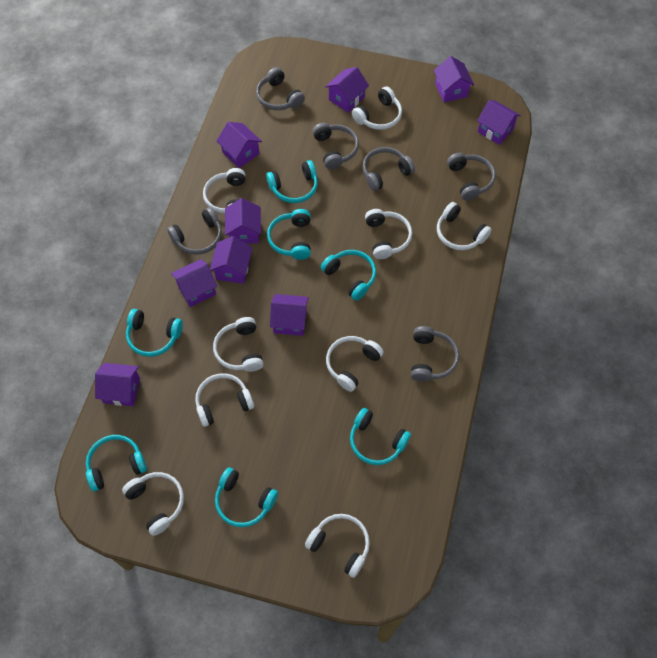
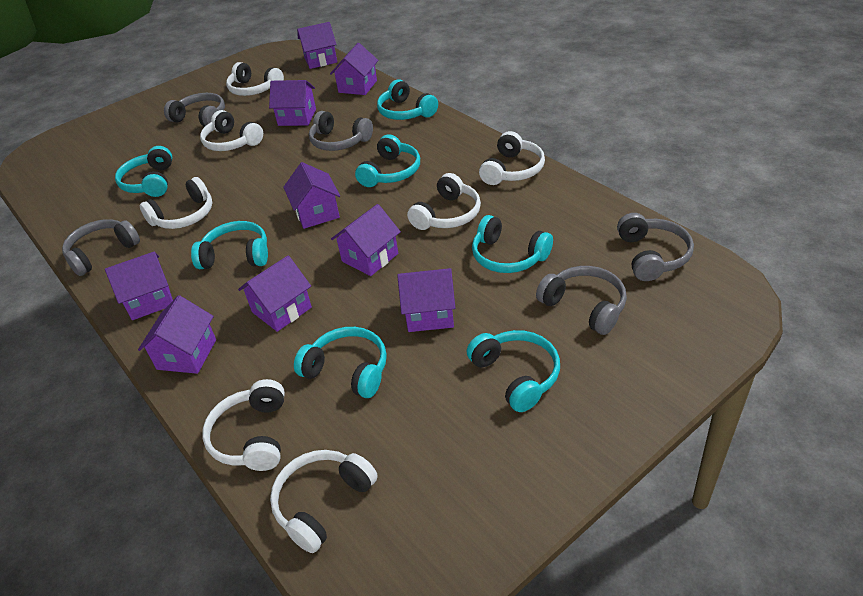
grey headphones: [167,207,222,255] [256,67,305,110] [313,123,359,169] [363,147,415,191] [411,326,459,381] [447,153,495,201] = 6 -> [62,219,140,276] [164,93,225,127] [309,111,373,151] [536,266,627,335] [617,213,694,281] = 5
white headphones: [122,472,184,536] [195,373,254,427] [203,168,245,213] [213,317,263,372] [305,514,370,578] [326,336,384,392] [352,87,402,130] [365,209,412,259] [437,202,492,250] = 9 -> [140,177,212,229] [200,110,263,151] [202,379,285,471] [226,62,284,96] [270,450,378,553] [407,173,481,230] [479,131,545,185] = 7

